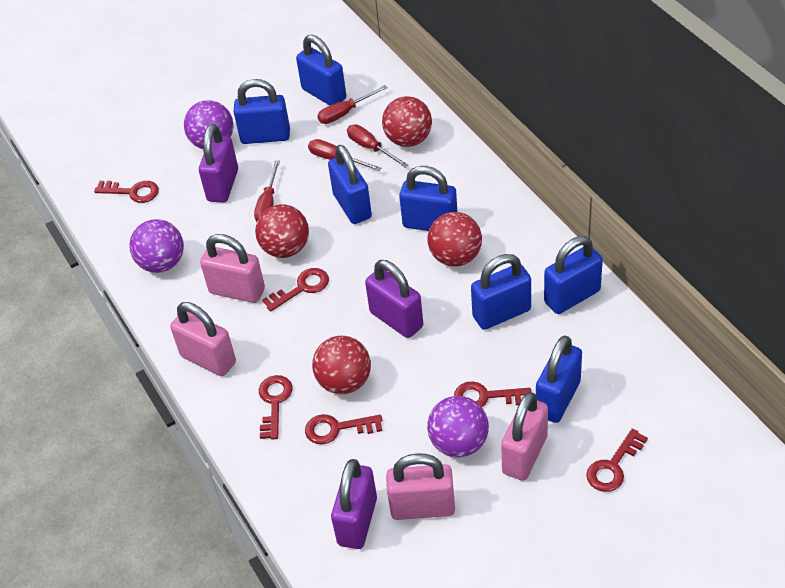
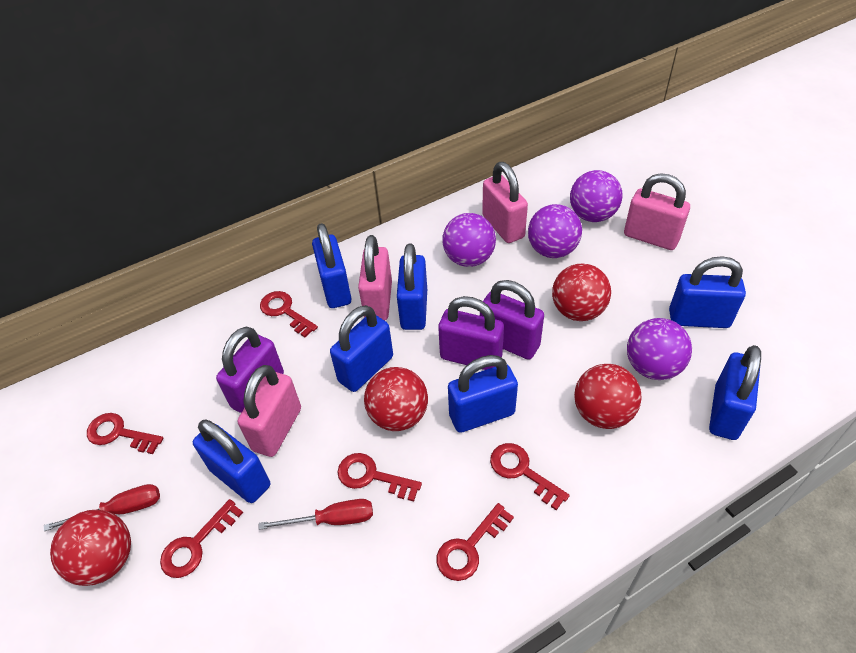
purple ball: [129,219,184,273] [184,100,234,149] [427,396,489,458] = 3 -> [442,213,496,267] [528,204,582,258] [570,170,622,222] [627,318,692,380] = 4
red screwdriver: [254,160,280,222] [308,139,381,171] [317,85,388,124] [347,124,408,167] = 4 -> [44,484,160,531] [259,499,373,530] = 2

